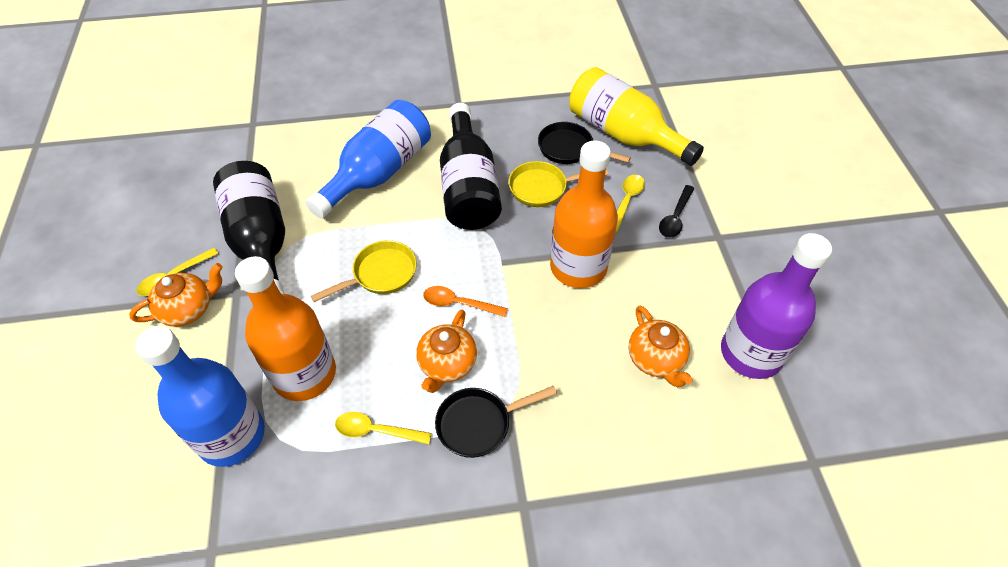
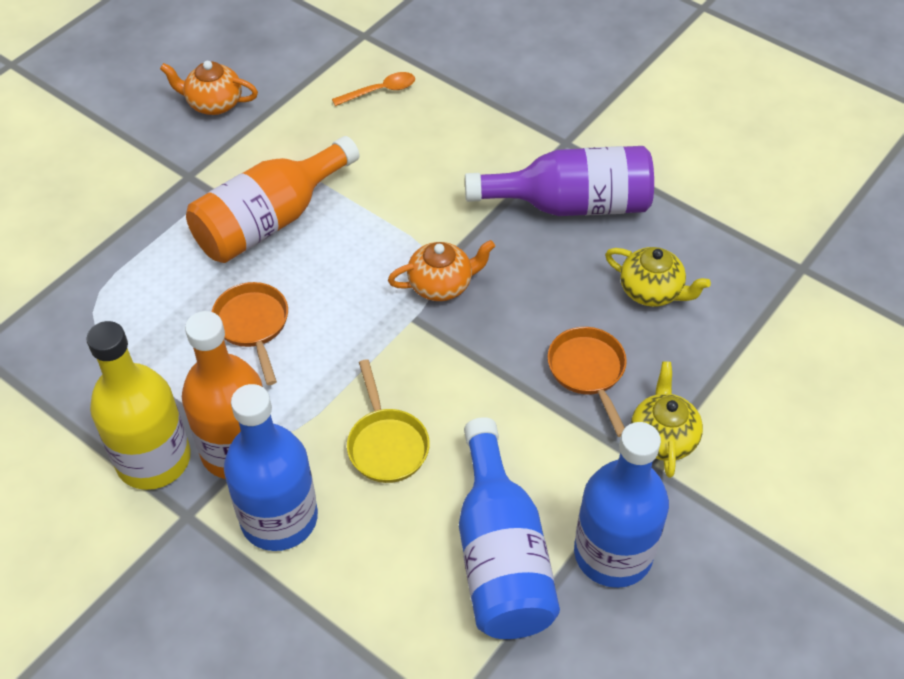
black bottle: [213,161,285,294] [440,103,502,230] = 2 -> none = 0
black pan: [435,386,557,458] [538,122,631,164] = 2 -> none = 0
black spoon: [659,185,695,238] = 1 -> none = 0
blue bottle: [135,326,265,467] [306,100,431,218] = 2 -> [224,384,318,551] [459,417,560,639] [574,422,669,588] = 3
orange pan: none = 0 -> [212,282,288,385] [547,327,627,437] = 2
orange teapot: [129,263,223,326] [416,310,477,393] [628,305,693,387] = 3 -> [160,61,258,115] [388,240,495,301] = 2
yellow pan: [311,240,417,302] [509,161,608,207] = 2 -> [347,359,430,483] = 1
yellow spoon: [137,248,219,296] [335,412,432,444] [615,175,645,232] = 3 -> none = 0
yellow teapot: none = 0 -> [605,247,711,307] [631,361,703,478] = 2

